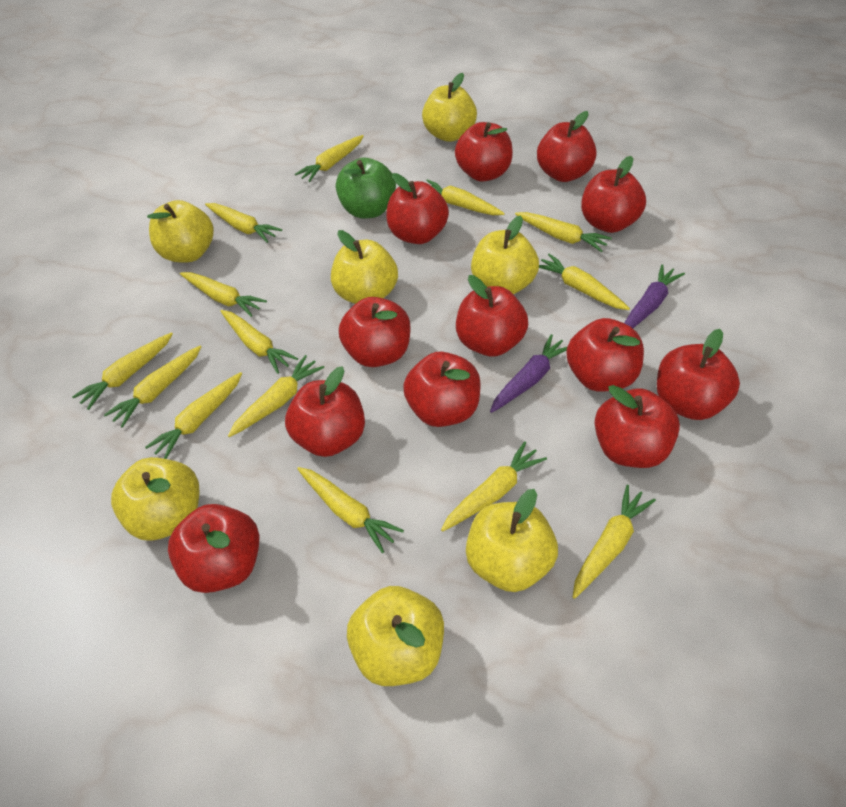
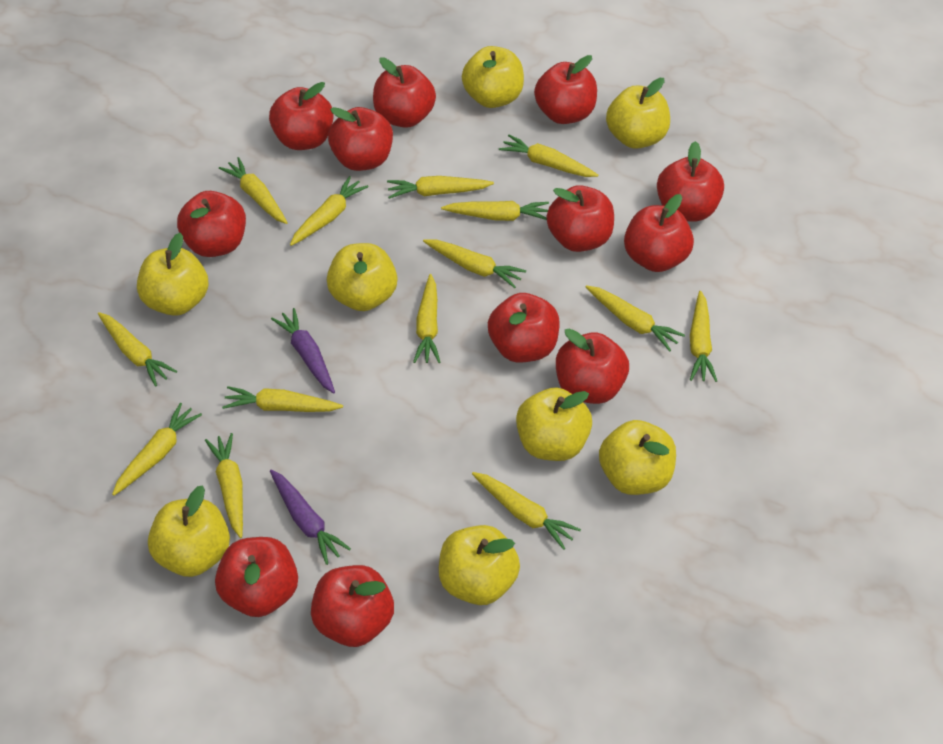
green apple: [336,158,396,218] = 1 -> none = 0
yellow apple: [111,457,200,541] [147,200,214,263] [331,230,398,304] [347,586,444,686] [422,73,477,142] [466,489,558,592] [471,216,539,294] = 7 -> [137,233,208,316] [148,485,230,577] [327,243,397,311] [439,525,520,605] [462,46,524,108] [516,388,592,461] [599,420,676,495] [606,78,670,149] = 8

